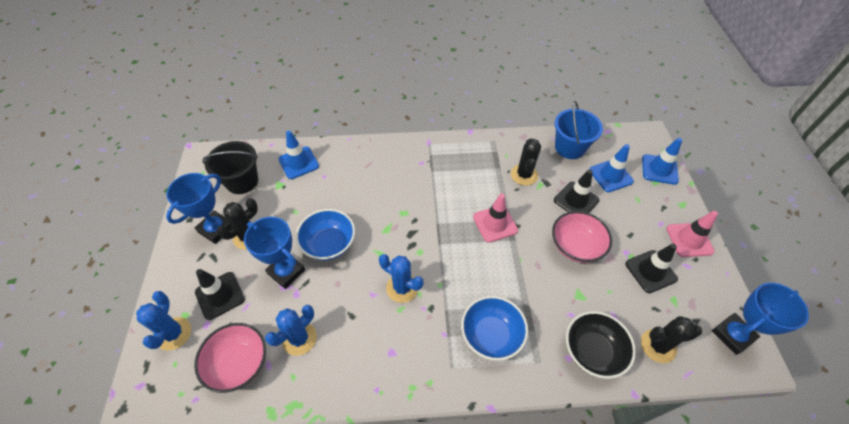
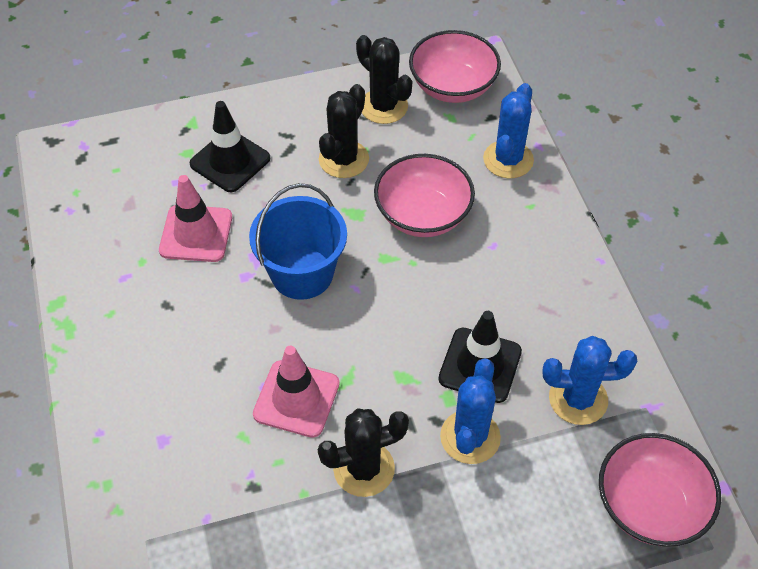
black bowl: [566,311,636,379] = 1 -> none = 0
black bucket: [202,141,258,194] = 1 -> none = 0
black traffic cone: [195,269,245,320] [554,169,599,213] [625,244,678,293] = 3 -> [190,101,270,192] [438,311,522,403] = 2
blue bowl: [296,209,355,261] [461,296,528,361] = 2 -> none = 0
blue traffic cone: [279,131,319,179] [590,144,634,192] [642,138,682,185] = 3 -> none = 0
blue trophy: [166,173,231,244] [244,217,305,289] [712,283,809,355] = 3 -> none = 0
pink bowl: [194,323,266,393] [552,211,612,263] = 2 -> [374,154,475,237] [409,30,501,103] [599,433,721,547] = 3

